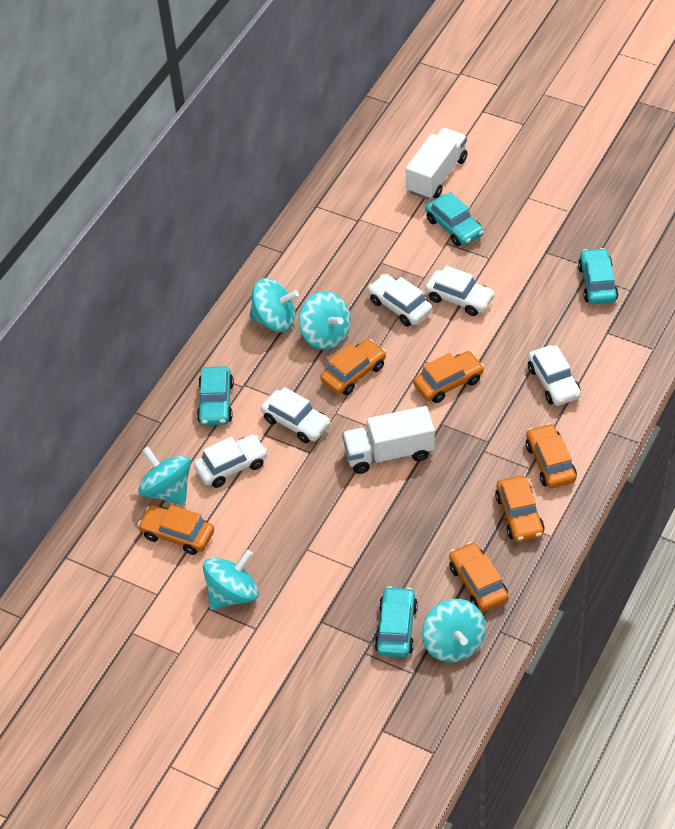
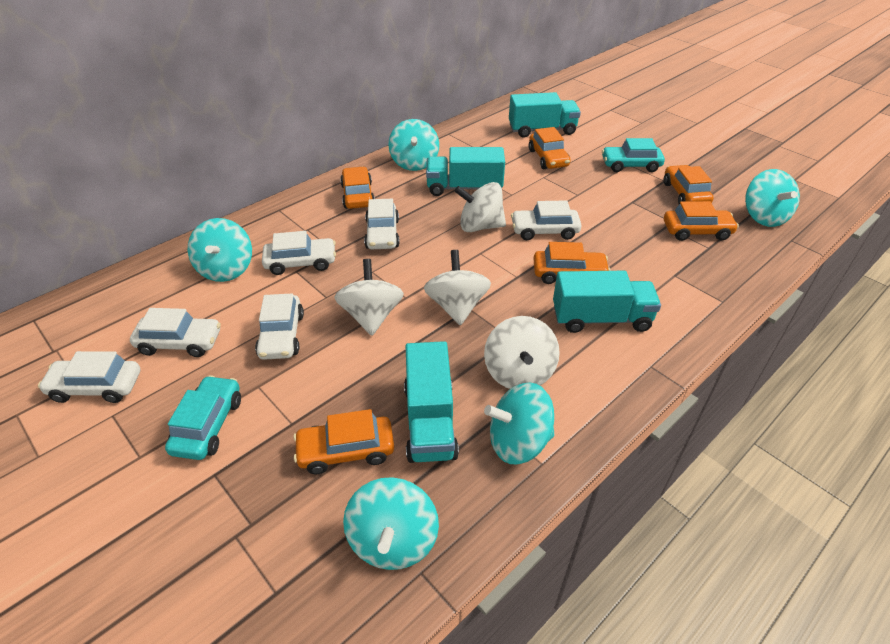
turquoise car: [197,366,234,425] [375,586,418,658] [425,192,484,246] [578,248,618,304] = 4 -> [165,375,241,460] [602,138,665,172] = 2
turquoise truck: none = 0 -> [404,341,459,463] [426,147,505,196] [509,92,581,138] [553,271,661,333] = 4
white car: [194,434,268,488] [261,387,331,443] [368,274,432,326] [425,265,495,316] [528,345,581,406] = 5 -> [38,351,140,403] [130,308,221,357] [255,294,304,360] [262,231,336,275] [364,199,400,249] [511,200,582,240] = 6
white spinning top: none = 0 -> [335,259,404,336] [424,250,491,325] [454,182,506,232] [484,316,560,389] = 4
white truck: [342,406,435,474] [405,128,467,200] = 2 -> none = 0

